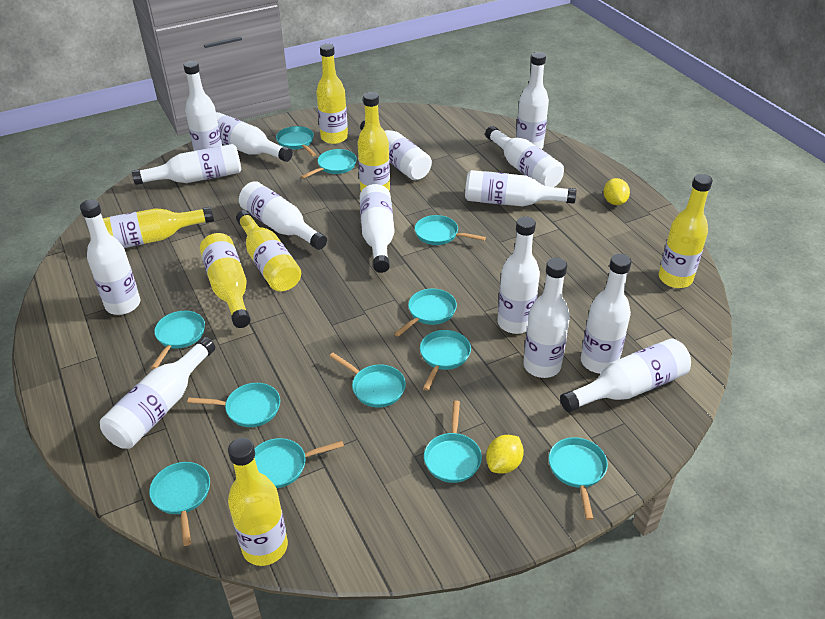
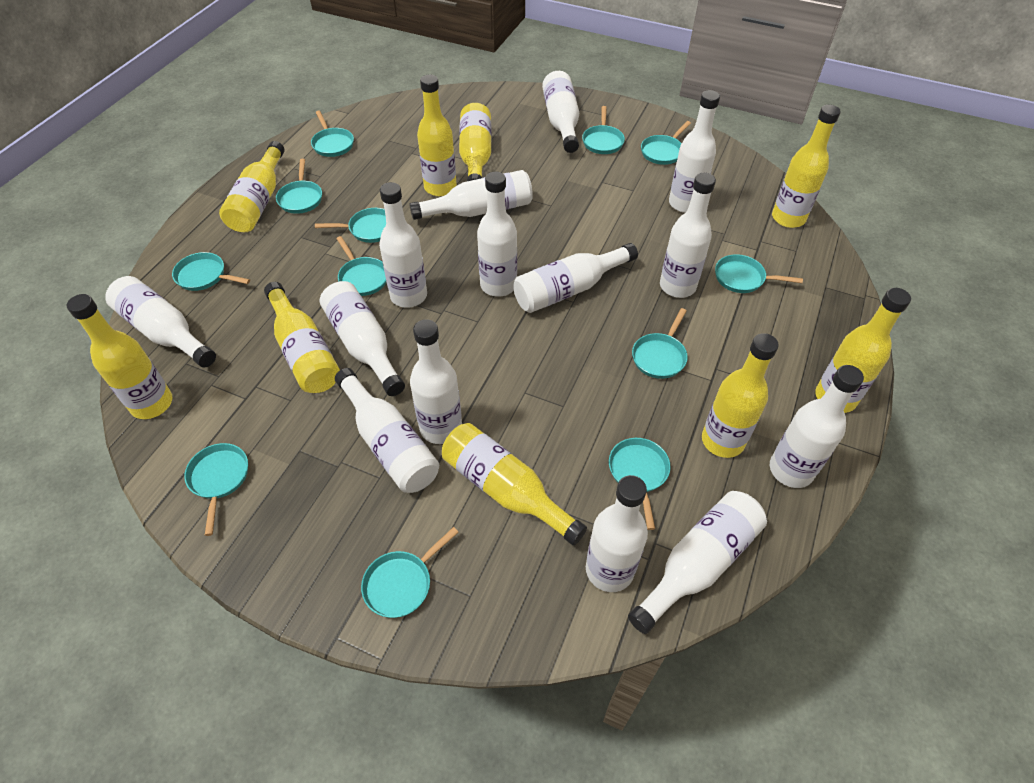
white bottle: [80,200,140,315] [100,337,215,449] [132,144,241,185] [183,61,222,151] [216,112,293,162] [239,181,327,250] [360,120,432,180] [360,184,394,273] [465,170,577,206] [485,126,564,187] [497,216,540,334] [516,52,549,149] [523,258,570,378] [560,338,691,412] [581,254,631,374] = 15 -> [105,276,216,367] [320,281,405,396] [335,368,439,493] [379,182,427,308] [409,170,533,220] [410,319,462,444] [477,172,517,297] [513,243,638,313] [542,71,579,153] [586,475,648,592] [628,491,767,634] [660,173,716,298] [669,90,720,213] [770,365,864,488] = 14
yellow bottle: [103,207,214,248] [200,233,251,328] [228,438,288,566] [236,210,301,292] [316,44,348,144] [358,92,390,191] [659,174,713,288] = 7 -> [67,294,172,419] [219,141,285,232] [264,282,340,393] [417,75,457,196] [442,423,587,546] [459,103,492,181] [702,333,779,458] [772,105,841,228] [815,288,911,413] = 9
yellow lemon: [486,435,524,474] [604,178,630,205] = 2 -> none = 0

